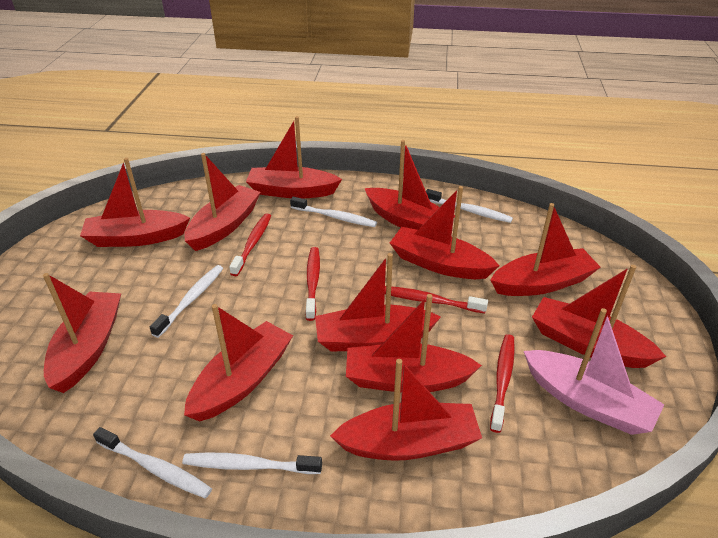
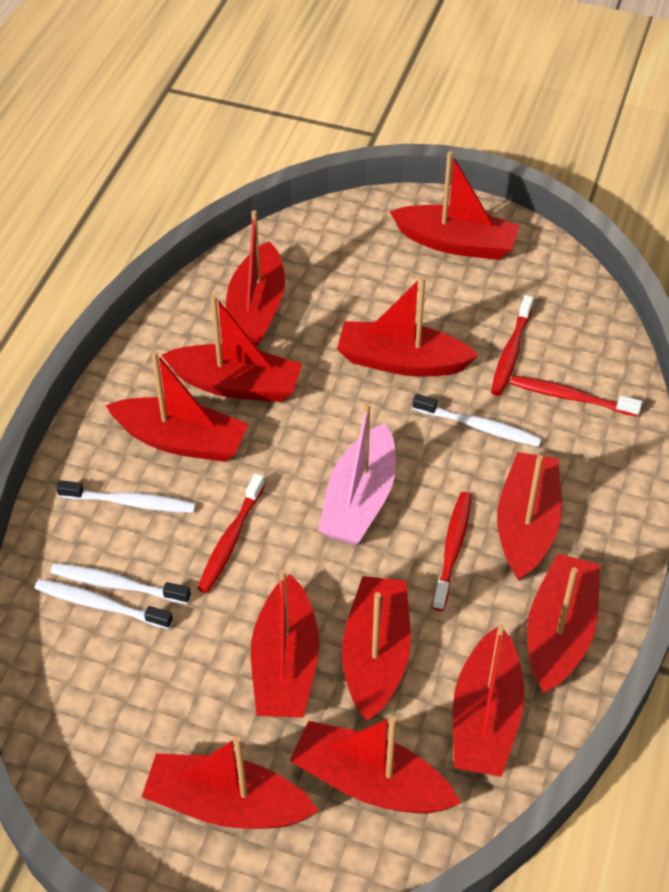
white toothbrush: [93,427,212,498] [150,265,223,338] [182,453,322,474] [290,197,377,227] [426,189,513,223] = 5 -> [35,579,173,629] [50,563,191,604] [56,480,196,513] [412,394,542,447] = 4

